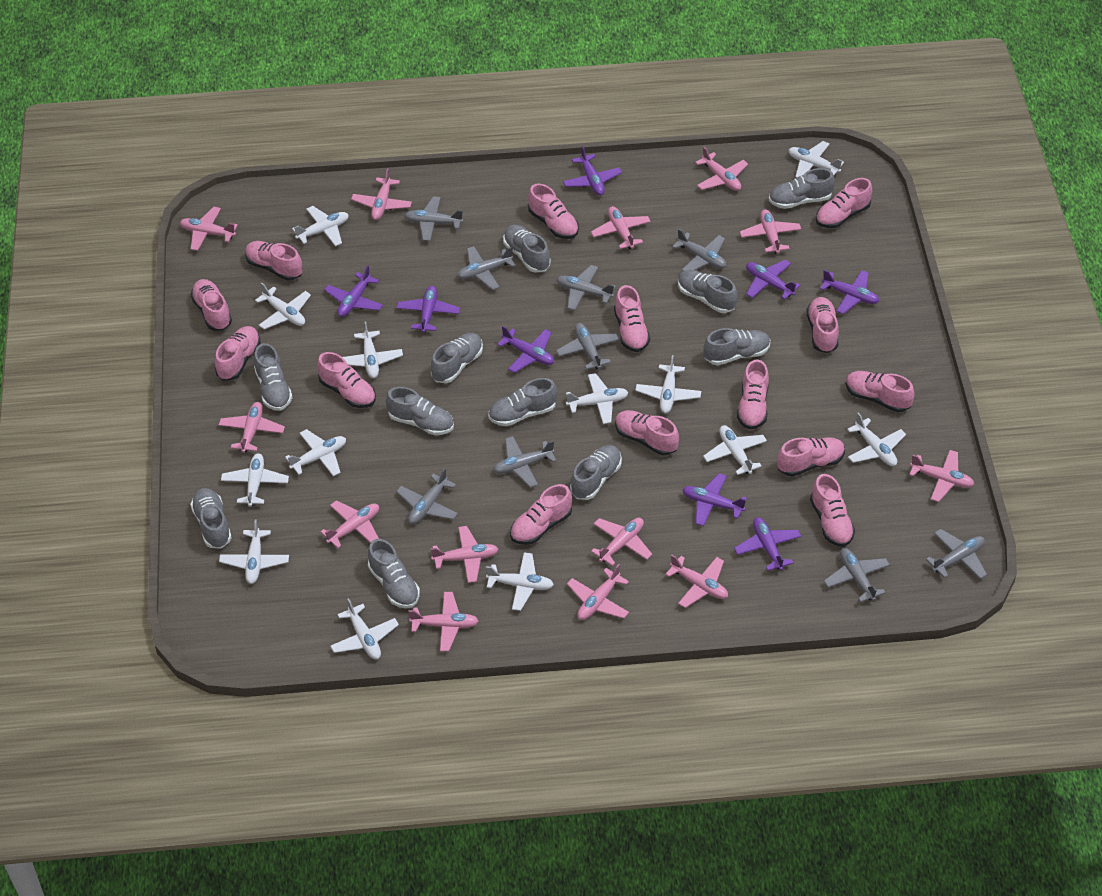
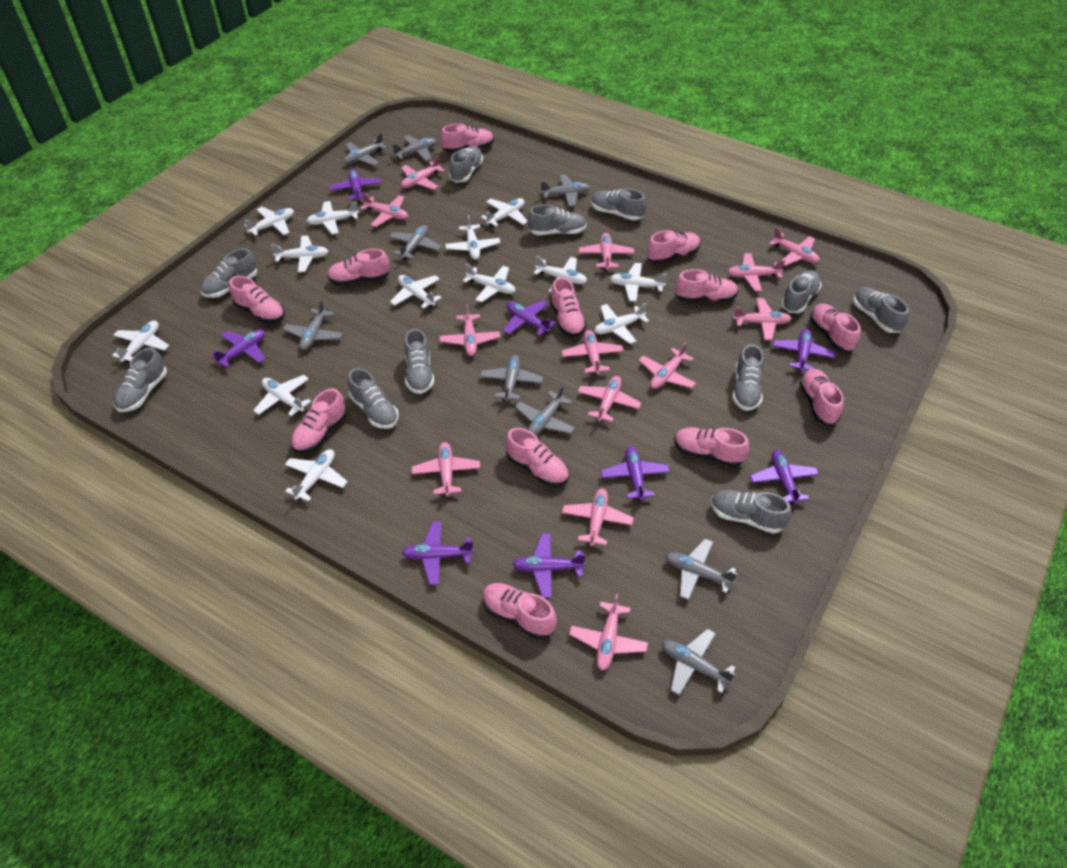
pink shoe: [190,279,232,331] [215,326,261,381] [245,241,303,281] [317,352,376,408] [510,484,572,545] [528,184,579,239] [614,285,650,352] [615,410,679,455] [737,359,769,430] [777,437,845,477] [806,297,839,353] [810,474,855,547] [816,178,872,228] [846,371,915,412] = 14 -> [229,276,285,323] [291,388,347,453] [327,249,390,285] [441,123,494,153] [483,583,557,639] [506,428,569,486] [550,277,587,337] [647,230,701,264] [674,427,749,467] [675,269,739,302] [799,369,843,426] [810,304,860,352] = 12

